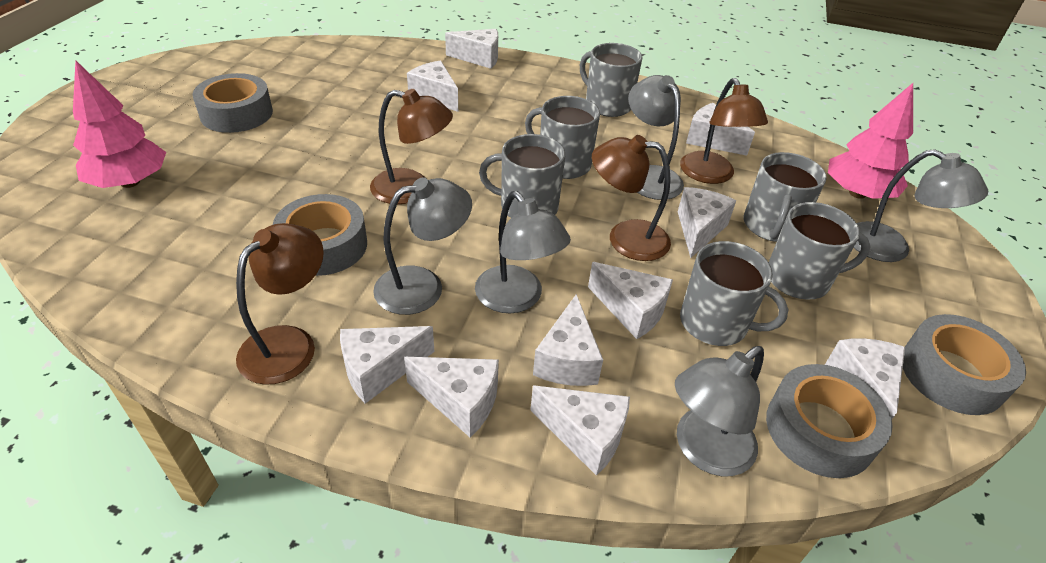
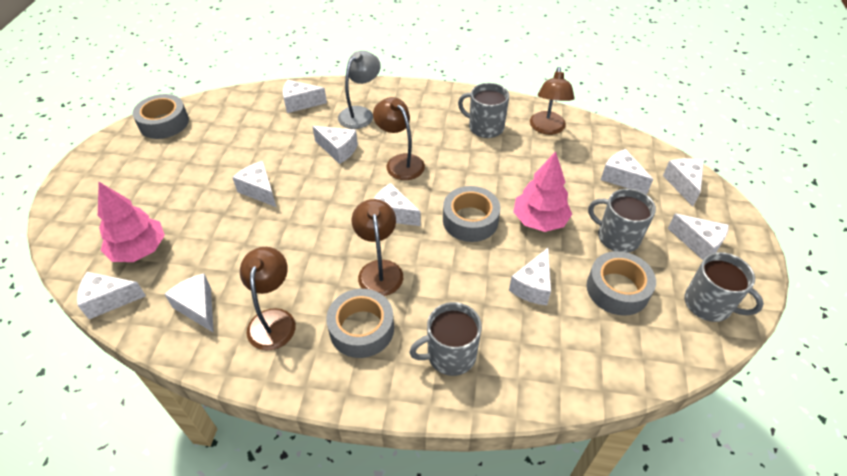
grey lamp: [373,177,472,315] [475,191,571,313] [628,75,684,200] [675,346,764,476] [854,149,988,262] = 5 -> [338,51,381,129] = 1
grey mug: [479,134,566,218] [525,96,600,179] [580,43,643,117] [680,241,788,346] [744,152,827,242] [769,202,871,299] = 6 -> [409,302,482,376] [458,83,509,138] [588,189,656,253] [684,252,764,322] = 4

